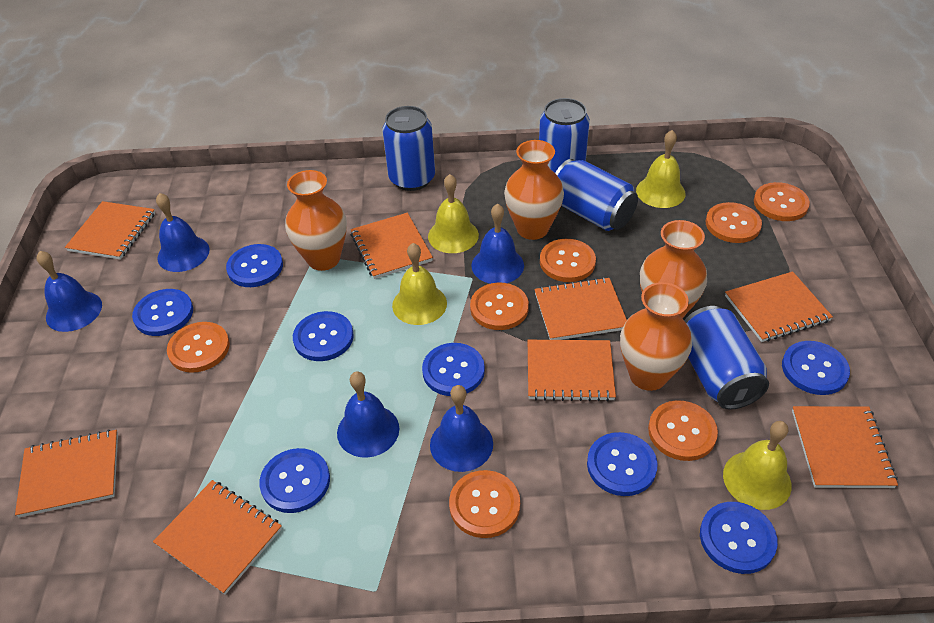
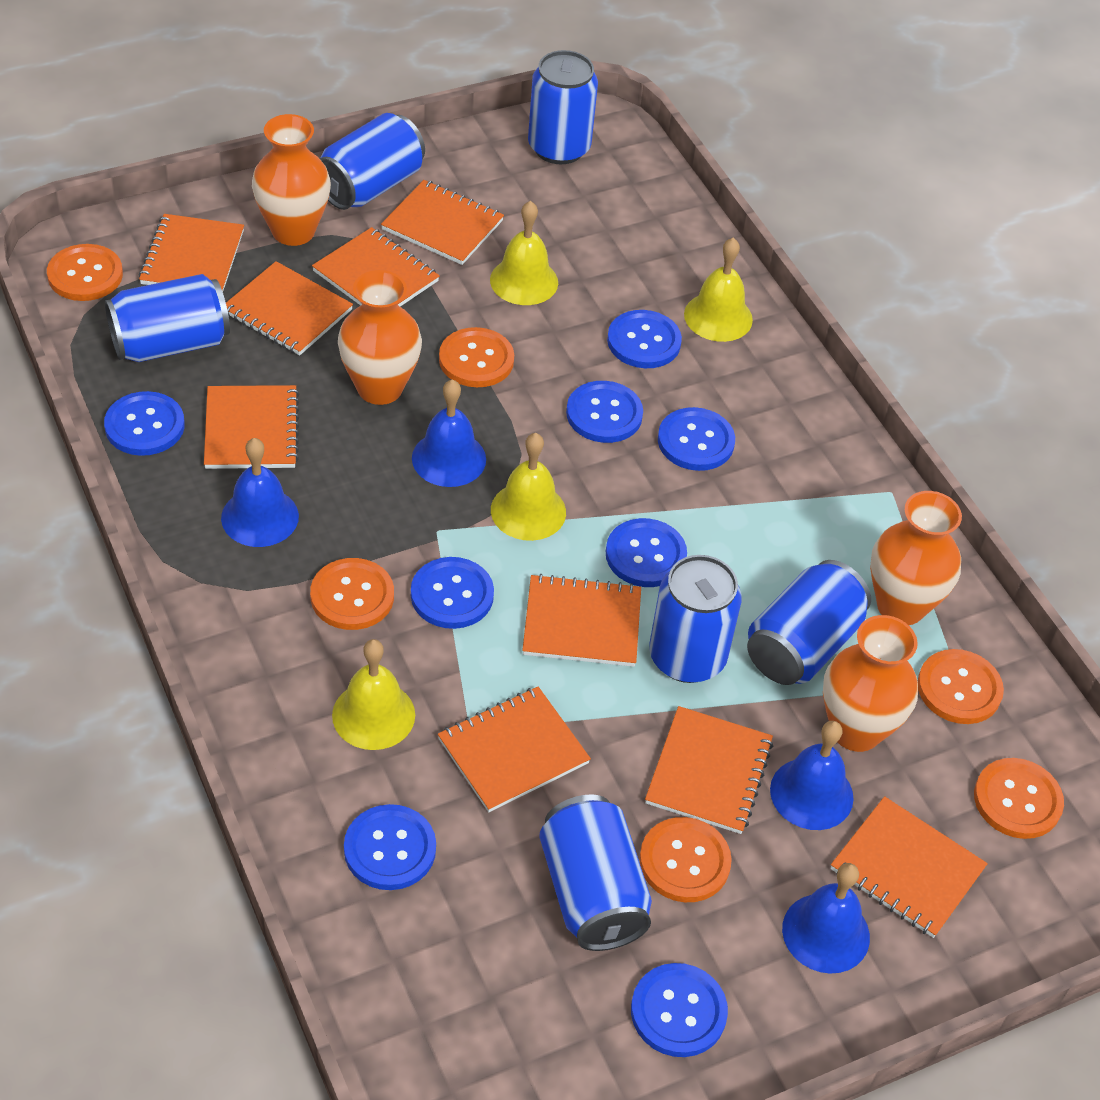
blue bell: [37,251,102,332] [156,193,209,272] [337,371,399,458] [430,385,493,472] [471,203,524,284] = 5 -> [221,438,299,547] [412,379,486,487] [770,721,854,830] [782,863,870,974] = 4
blue can: [382,106,435,191] [539,98,590,173] [555,159,638,231] [684,306,769,410] = 4 -> [105,274,230,362] [319,113,425,210] [528,50,598,164] [539,794,652,951] [649,555,742,683] [747,560,871,685] = 6
orange button: [167,322,230,373] [449,470,520,538] [470,283,529,330] [540,239,596,282] [648,400,718,461] [706,202,762,243] [754,182,810,221] = 7 -> [47,244,123,301] [310,558,394,630] [439,327,514,387] [639,817,732,902] [918,649,1004,724] [974,758,1064,839] = 6
orange notebook: [15,429,118,517] [65,201,155,260] [153,480,282,595] [351,213,433,279] [528,340,616,402] [534,277,627,340] [725,271,833,342] [792,406,898,488] = 8 -> [139,214,244,292] [204,385,299,469] [226,261,353,355] [312,227,440,306] [381,180,504,265] [438,687,591,812] [522,574,641,667] [645,706,773,834] [831,796,988,938] = 9

